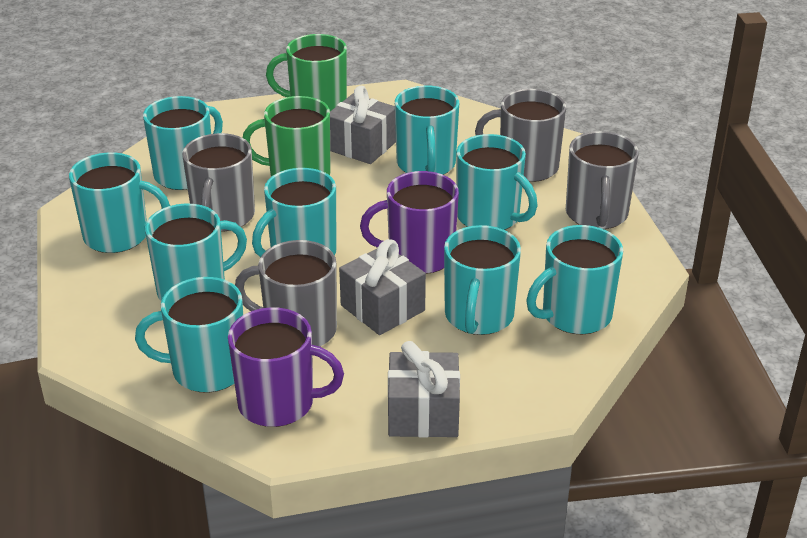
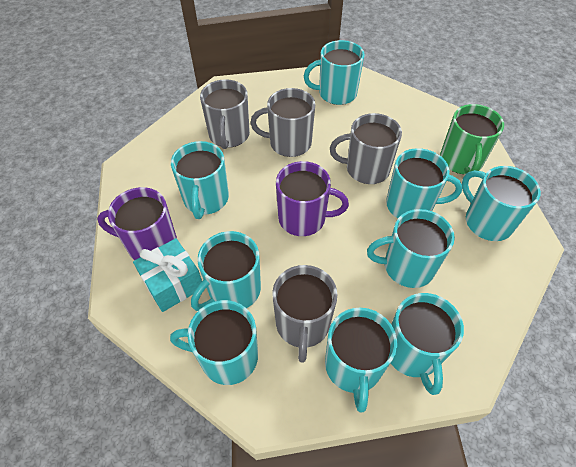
green mug: [243,96,331,177] [266,34,347,111] = 2 -> [440,104,504,174] = 1
grey gift: [330,86,396,164] [339,239,426,335] [388,341,460,438] = 3 -> none = 0
turquoise gift: none = 0 -> [133,238,202,312] = 1

